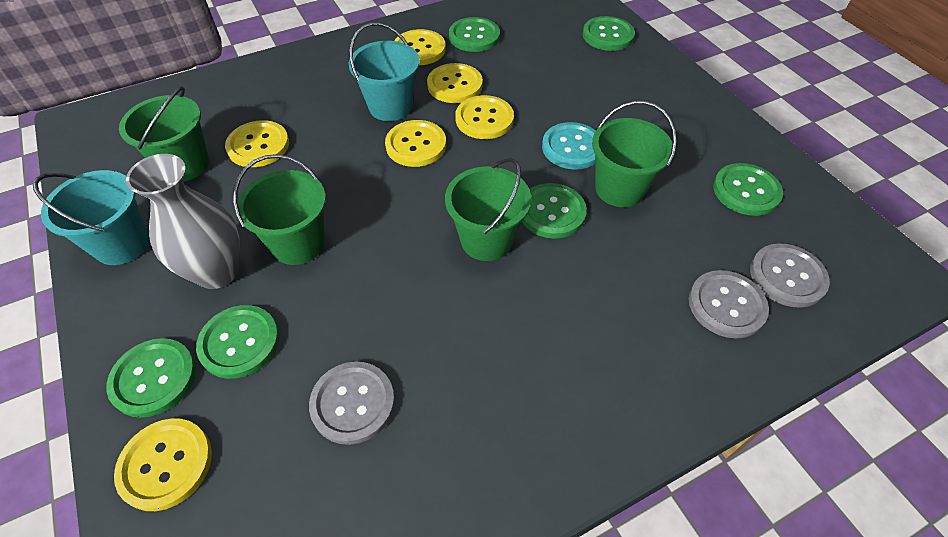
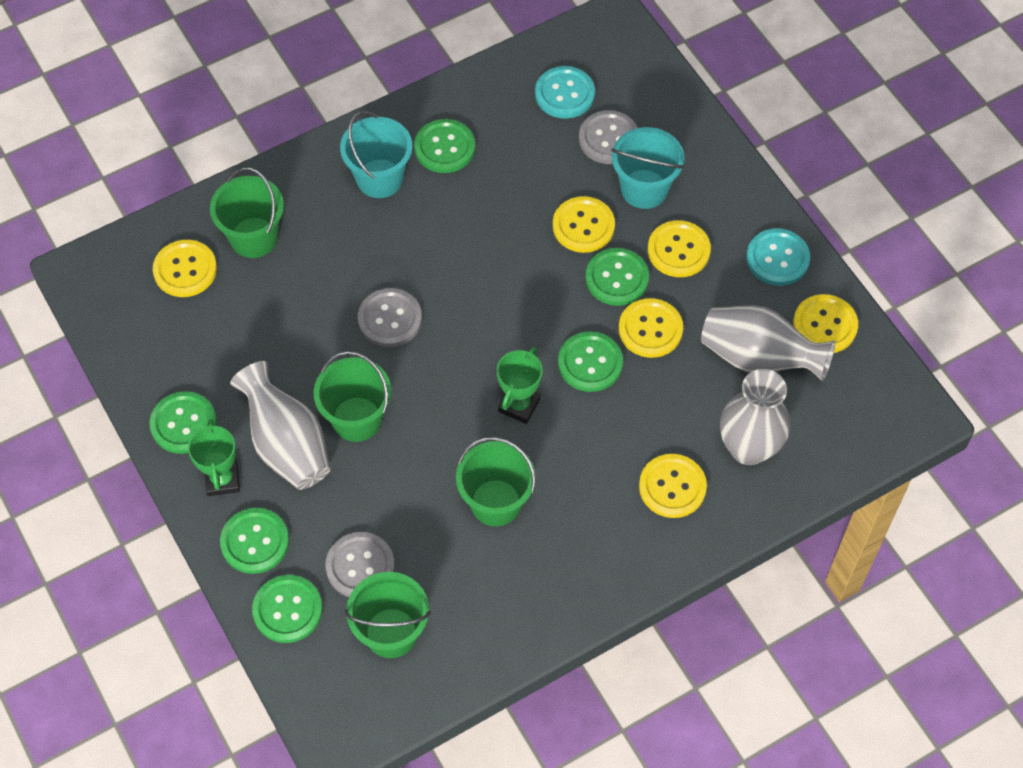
green trophy: none = 0 -> [188,419,240,496] [497,347,543,424] = 2
grey vase: [126,154,240,289] = 1 -> [230,361,330,490] [701,305,835,381] [720,369,790,465] = 3
turquoise button: [542,122,596,170] = 1 -> [535,66,595,119] [746,228,810,286] = 2

